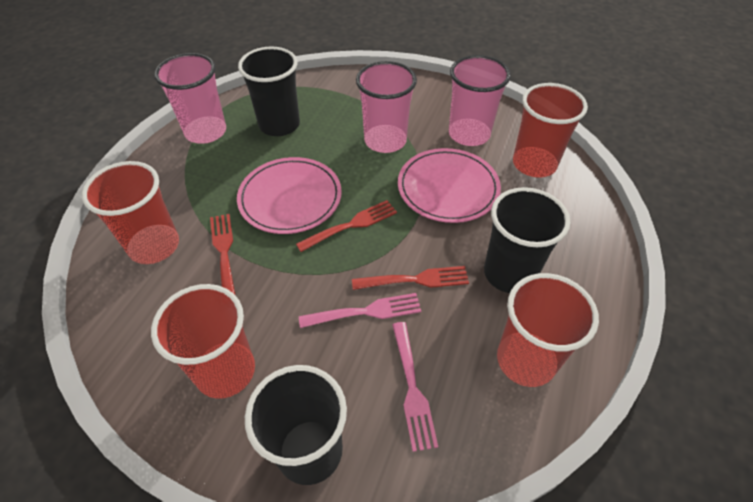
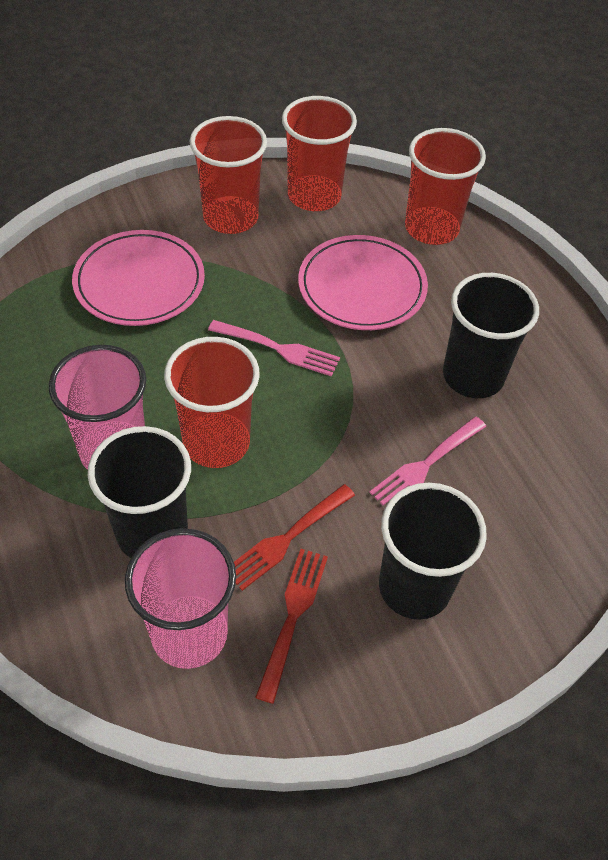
pink cup: [154,53,226,144] [356,61,417,153] [449,55,511,146] = 3 -> [49,345,146,470] [125,528,236,669] = 2
red fork: [210,214,235,294] [296,200,397,252] [352,266,469,290] = 3 -> [234,484,355,591] [255,549,328,704] = 2

